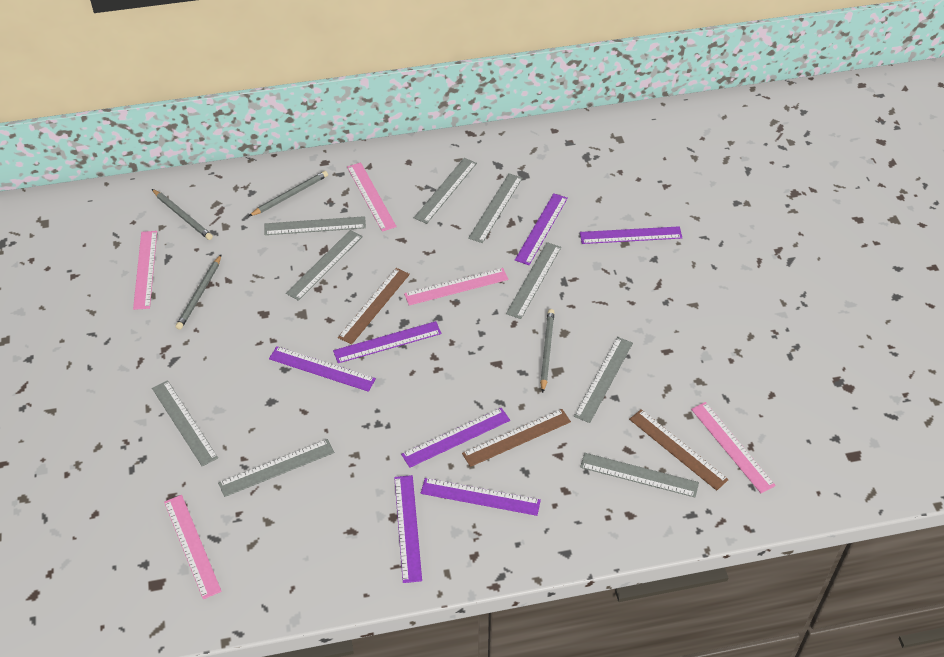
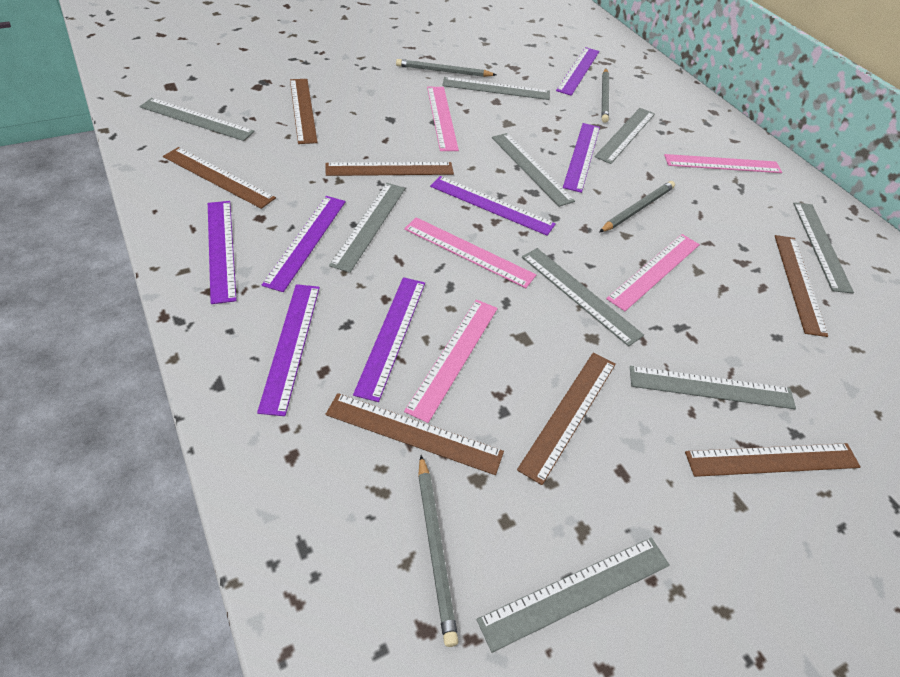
brown ruler: [338,268,410,345] [462,409,571,467] [629,409,729,491] = 3 -> [163,147,276,209] [290,79,318,144] [325,393,504,475] [326,162,454,176] [517,352,616,485] [685,443,861,477] [775,235,828,337] = 7

